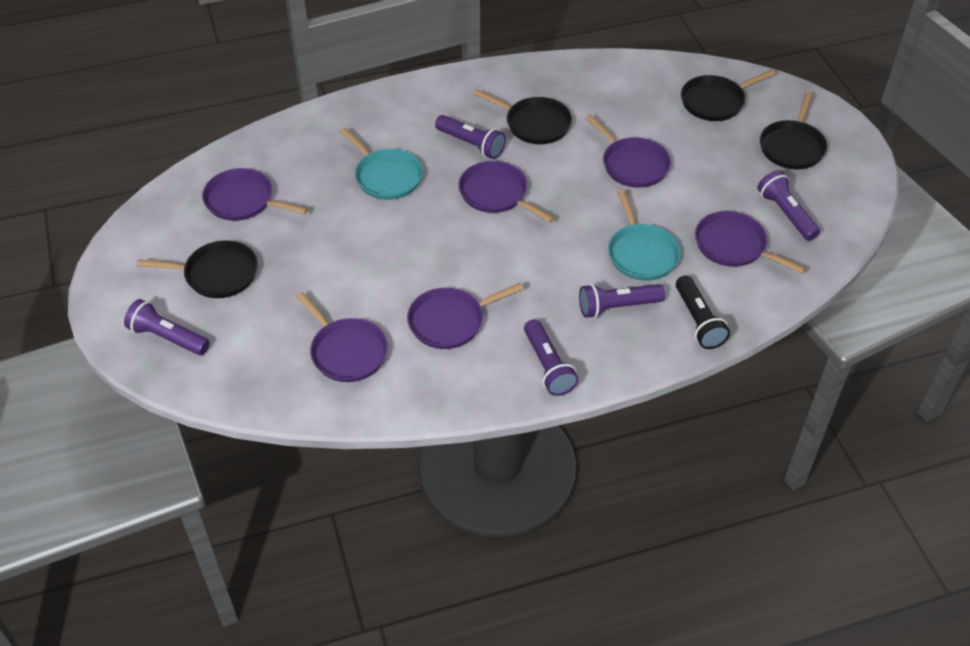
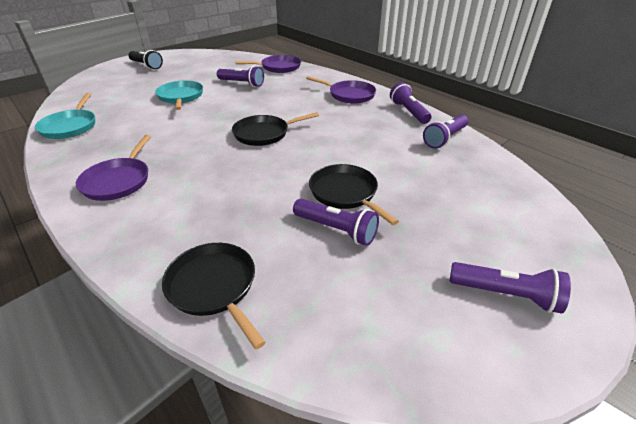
black pan: [137,240,258,298] [474,90,572,144] [681,69,775,121] [760,92,827,170] = 4 -> [162,243,266,349] [232,112,319,146] [309,164,399,225] = 3
purple pan: [202,168,308,221] [296,292,388,382] [407,283,524,349] [458,161,554,222] [586,115,671,188] [695,211,806,274] = 6 -> [76,135,151,201] [236,55,301,73] [306,76,376,104] = 3

